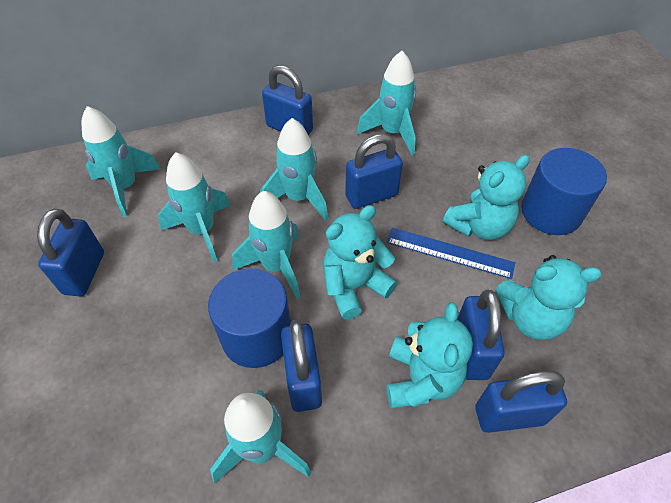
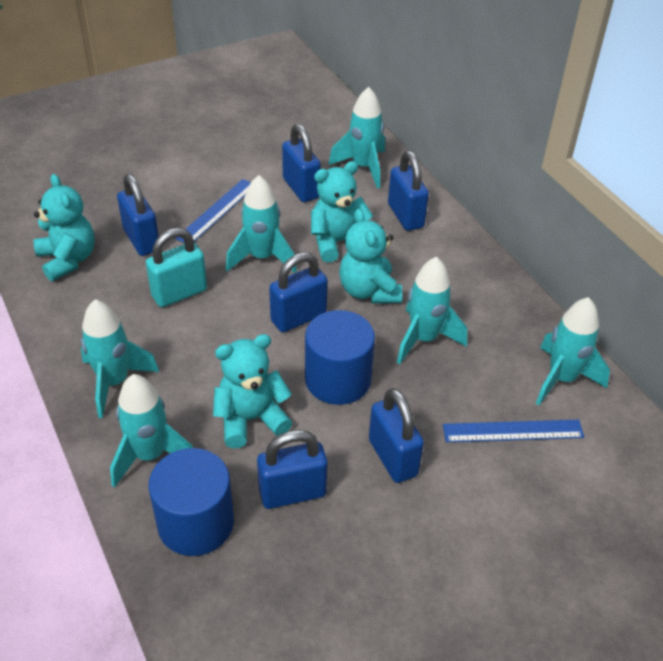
blue ruler: [386,227,515,279] = 1 -> [175,179,251,243] [443,420,584,442] = 2
turquoise padlock: none = 0 -> [146,228,207,307] = 1

